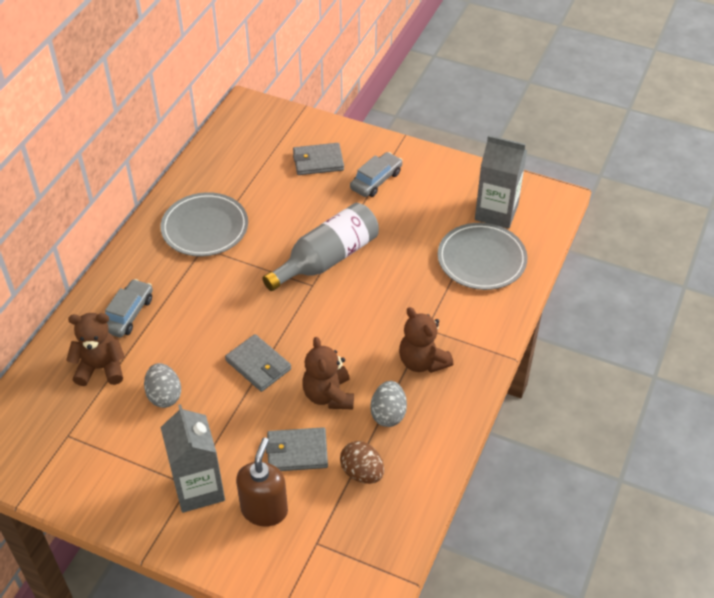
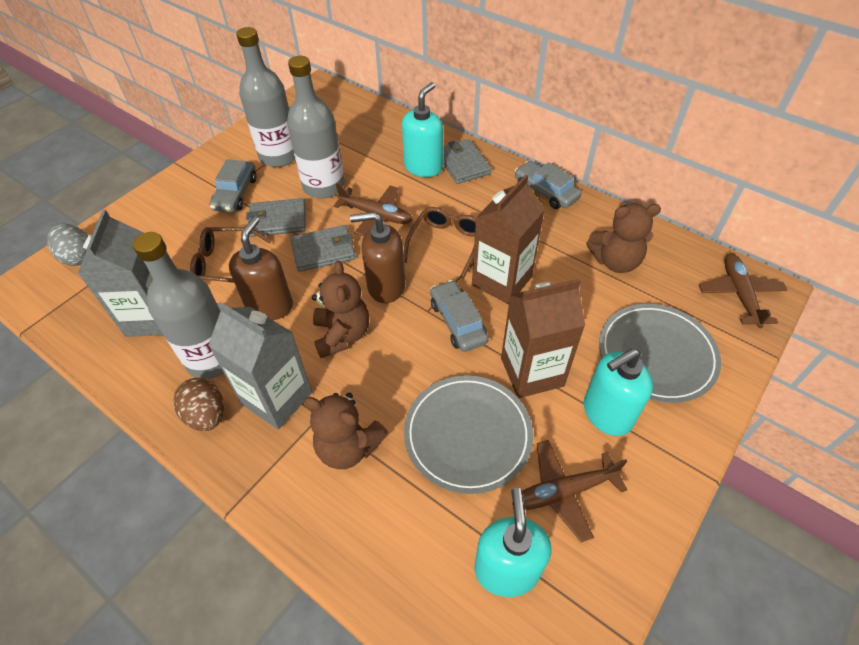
brown carton: none = 0 -> [472,175,545,304] [501,279,585,398] = 2
brown glasses: none = 0 -> [190,227,272,283] [404,207,476,279] = 2
brown plane: none = 0 -> [333,183,412,236] [512,440,627,542] [699,253,787,328] = 3
brown soap dispenser: [236,438,288,527] = 1 -> [229,217,293,320] [350,212,405,303] = 2
grey bottle: [262,203,379,291] = 1 -> [133,232,224,379] [236,27,295,167] [287,56,345,199] = 3
grey car: [105,279,153,337] [350,152,403,197] = 2 -> [209,159,257,213] [430,280,489,352] [515,161,581,209] = 3
grey egg: [144,363,181,408] [370,381,407,427] = 2 -> [47,224,88,266] = 1
turquoise soap dispenser: none = 0 -> [402,82,443,177] [474,488,551,597] [584,349,653,436] = 3

